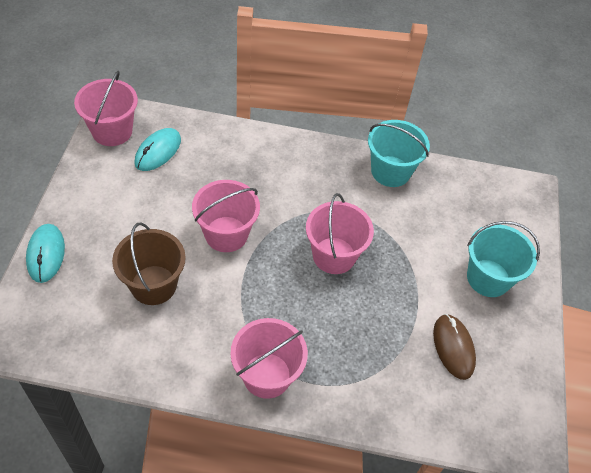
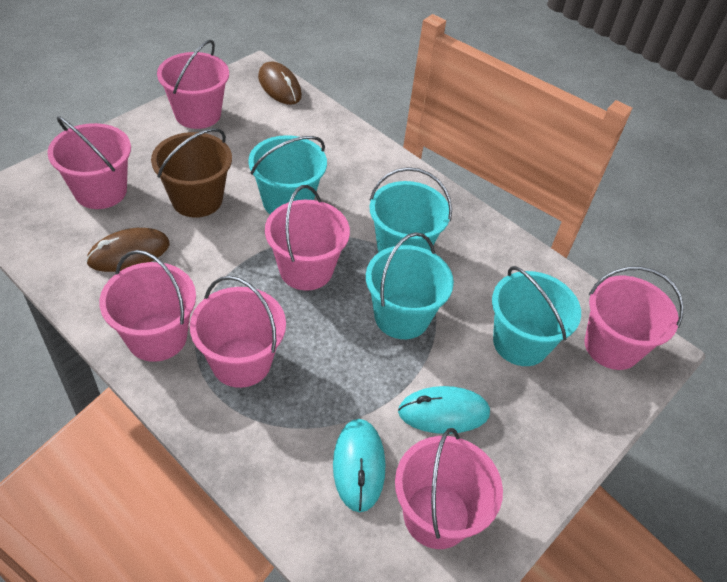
brown mouse: [433,314,476,380] = 1 -> [86,228,170,272] [258,62,302,105] = 2
pink bucket: [74,71,138,146] [192,180,260,252] [230,318,308,399] [306,193,374,274] = 4 -> [48,116,131,209] [99,250,196,362] [157,40,229,129] [190,276,286,388] [265,185,350,291] [395,428,503,549] [584,266,684,370] = 7
turquoise bucket: [368,120,430,187] [467,221,540,297] = 2 -> [248,135,327,214] [366,232,454,339] [370,167,452,253] [492,266,581,366] = 4

